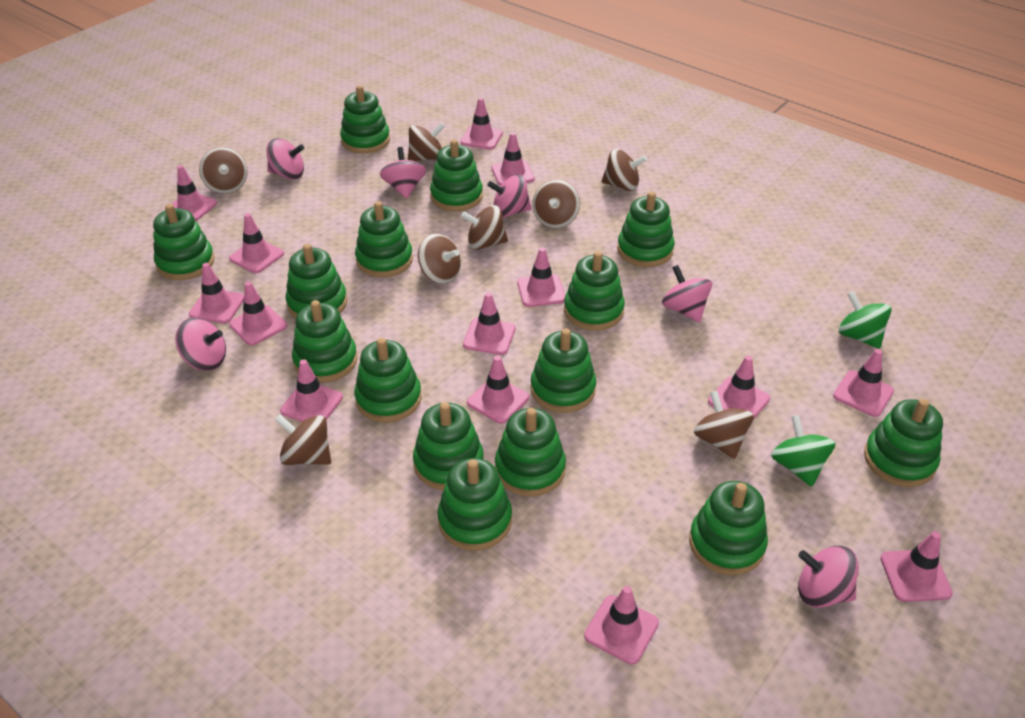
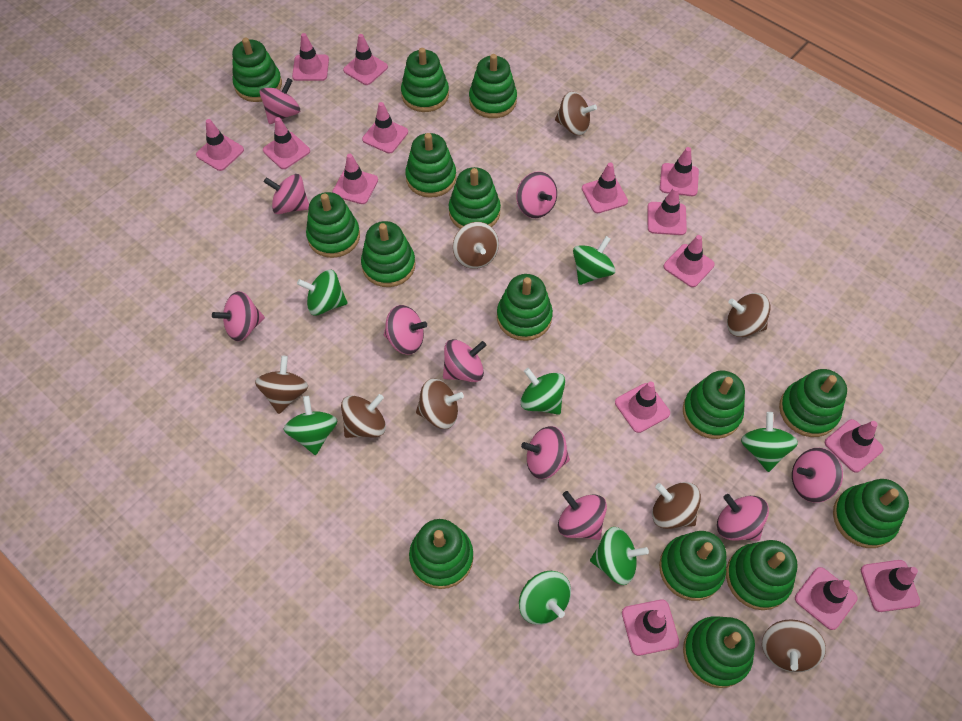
green spinning top: [771,415,836,487] [838,291,892,349] = 2 -> [284,396,337,455] [297,270,348,315] [519,571,571,625] [520,368,565,415] [573,236,615,285] [590,527,649,585] [741,412,798,472] = 7
pink spinning top: [175,317,226,371] [266,138,304,180] [380,147,426,199] [487,174,532,218] [662,265,712,322] [798,546,859,608] = 6 -> [212,291,265,341] [260,78,300,124] [264,174,309,214] [384,305,427,355] [443,339,486,382] [516,171,557,218] [521,426,570,479] [558,491,607,540] [717,494,769,541] [792,448,843,503] = 10
pink traffic cone: [172,165,217,221] [189,263,244,324] [229,213,284,273] [229,281,287,346] [280,359,343,422] [460,98,503,150] [463,292,515,355] [467,356,529,424] [491,132,535,186] [517,247,565,307] [584,586,659,664] [708,356,770,418] [833,349,894,417] [880,531,953,602] = 14 -> [196,119,244,171] [263,117,310,169] [292,33,329,81] [332,154,378,204] [343,34,388,85] [362,102,408,153] [582,163,628,213] [615,382,670,433] [622,600,679,656] [647,187,687,235] [660,147,699,196] [664,235,715,287] [795,567,857,630] [825,419,883,473] [861,560,920,612] = 15

